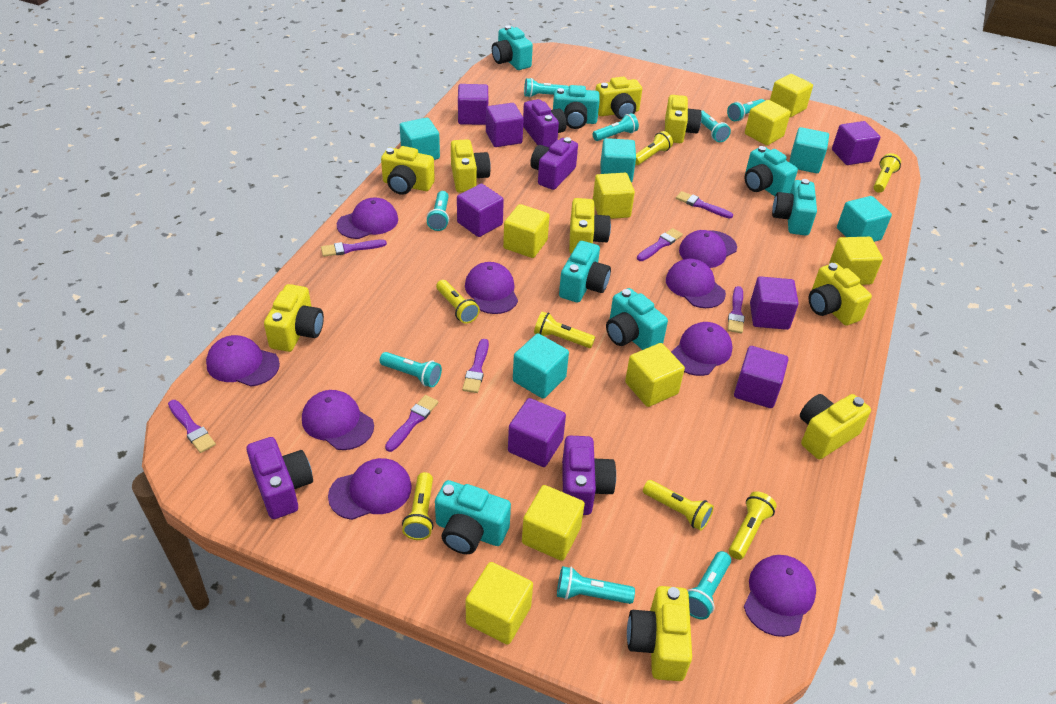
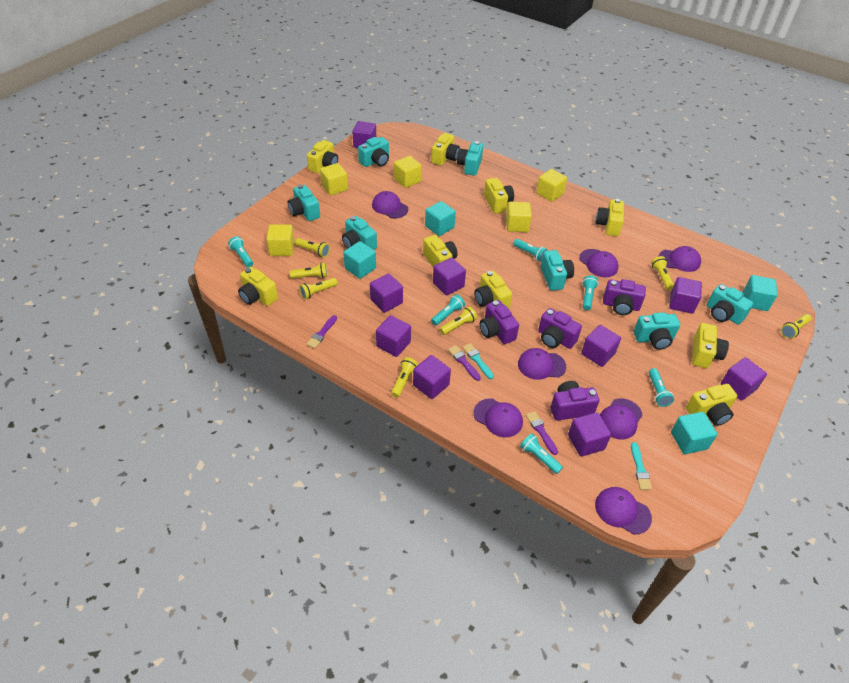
purple brush: [168,400,216,453] [321,239,387,257] [385,395,439,452] [462,339,489,393] [637,228,683,261] [676,191,733,219] [728,286,745,334] = 7 -> [306,315,337,349] [448,345,481,381] [526,411,558,455] = 3
purple cap: [206,335,280,386] [302,390,374,450] [328,458,412,520] [337,197,398,239] [465,262,518,314] [666,259,726,308] [671,322,733,376] [679,230,737,268] [744,555,816,637] = 9 -> [372,191,408,219] [473,399,523,437] [518,348,566,380] [579,249,619,277] [595,487,652,534] [600,398,643,439] [658,246,701,272] = 7
purple cube: [457,183,504,237] [458,84,488,125] [486,103,524,147] [508,398,566,467] [734,346,788,408] [750,276,799,330] [832,121,880,165] = 7 -> [352,121,376,148] [370,273,403,313] [376,315,411,357] [413,355,451,399] [433,257,466,295] [568,412,611,457] [581,325,621,367] [669,277,702,314] [721,357,767,401] = 9
turquoise brush: none = 0 -> [462,343,494,379] [631,442,652,490] = 2
turquoise cube: [400,117,440,160] [513,333,569,399] [600,138,636,183] [789,127,829,173] [837,196,892,242] = 5 -> [343,241,376,279] [425,201,456,236] [671,412,717,454] [743,275,778,311] = 4
turquoise flashlight: [380,352,442,387] [427,191,449,231] [524,78,569,97] [557,566,635,604] [593,113,639,141] [687,551,731,620] [701,110,731,142] [727,99,765,121] = 8 -> [228,236,253,268] [431,294,465,326] [514,239,548,262] [520,434,563,474] [582,275,598,310] [649,368,674,407] = 6
yellow cube: [466,562,533,645] [503,204,549,258] [522,485,585,561] [593,173,635,219] [625,343,685,407] [745,100,791,146] [770,74,813,117] [829,237,883,285] = 8 -> [266,224,295,256] [320,163,348,196] [394,156,422,188] [506,202,532,232] [536,169,567,202] = 5

